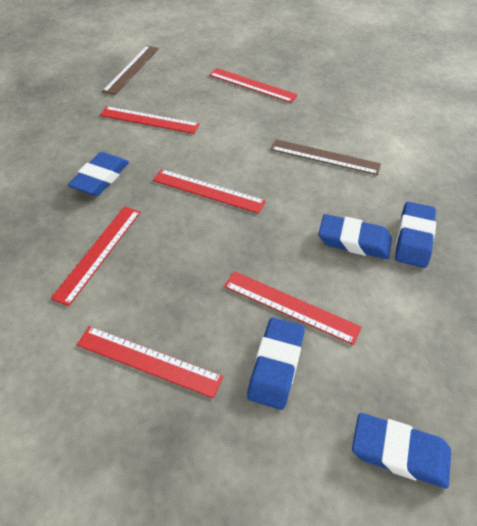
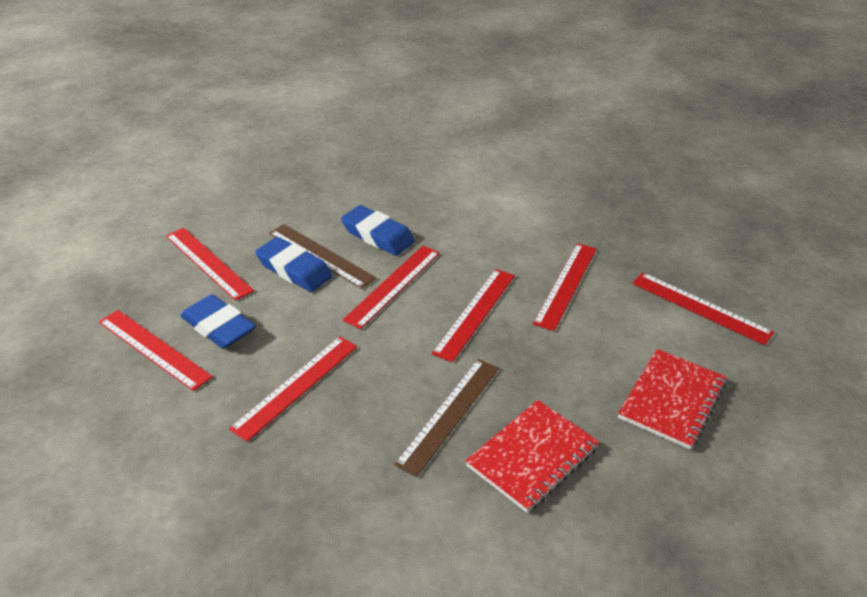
blue eraser: [68,152,129,196] [247,317,305,410] [318,214,392,259] [352,413,451,489] [395,201,436,268] = 5 -> [180,294,256,349] [255,237,333,292] [341,205,415,256] = 3
red notebook: none = 0 -> [466,400,599,513] [618,349,727,450] = 2
red ruler: [51,206,141,306] [77,326,223,398] [100,106,200,134] [153,169,266,214] [209,68,298,103] [224,271,362,345] = 6 -> [99,310,213,391] [166,228,254,301] [229,336,357,442] [343,246,440,329] [431,269,515,362] [533,243,597,331] [632,272,774,345] = 7

